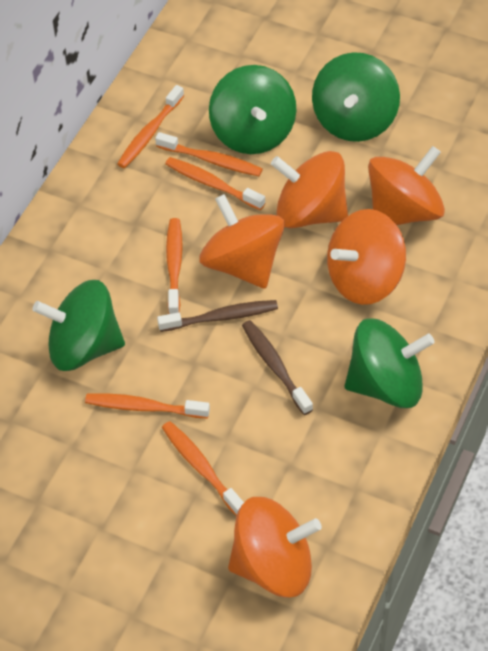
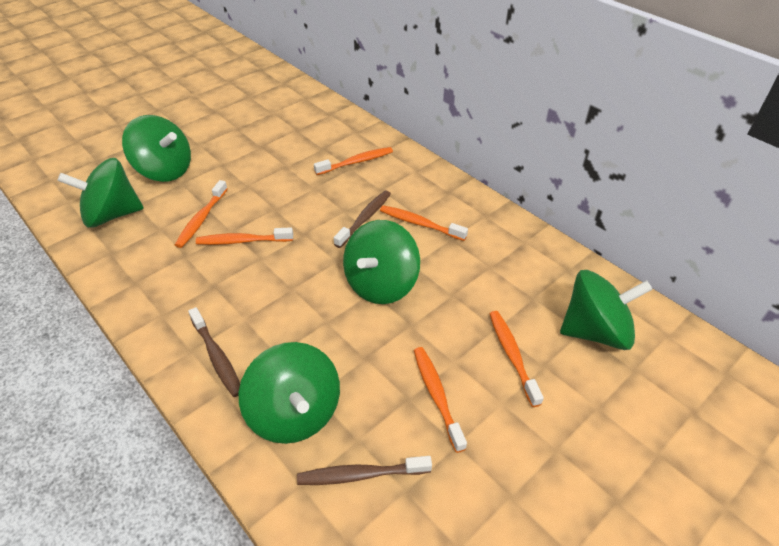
brown toothbrush: [157,300,278,332] [242,320,313,415] = 2 -> [188,307,240,397] [297,456,432,485] [334,191,391,248] = 3
green spinning top: [32,280,125,371] [209,65,297,154] [312,52,400,142] [345,318,435,408] = 4 -> [58,158,144,228] [122,115,191,182] [239,342,340,444] [343,220,420,304] [560,270,653,350] = 5
orange spinning top: [199,194,285,289] [228,497,322,597] [271,151,348,229] [327,209,406,305] [368,146,445,225] = 5 -> none = 0

